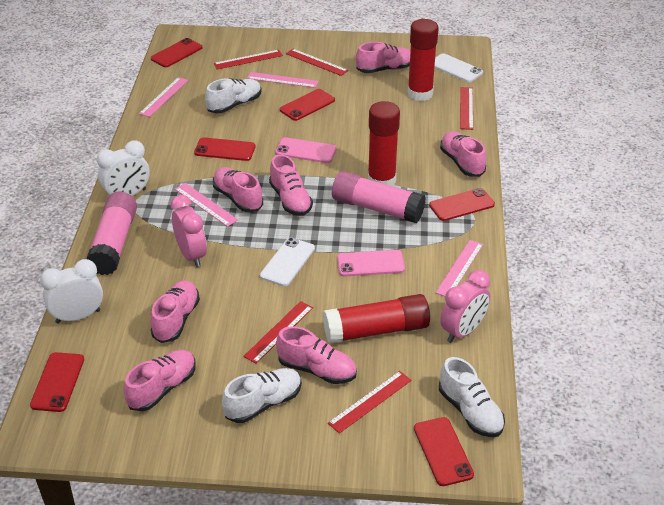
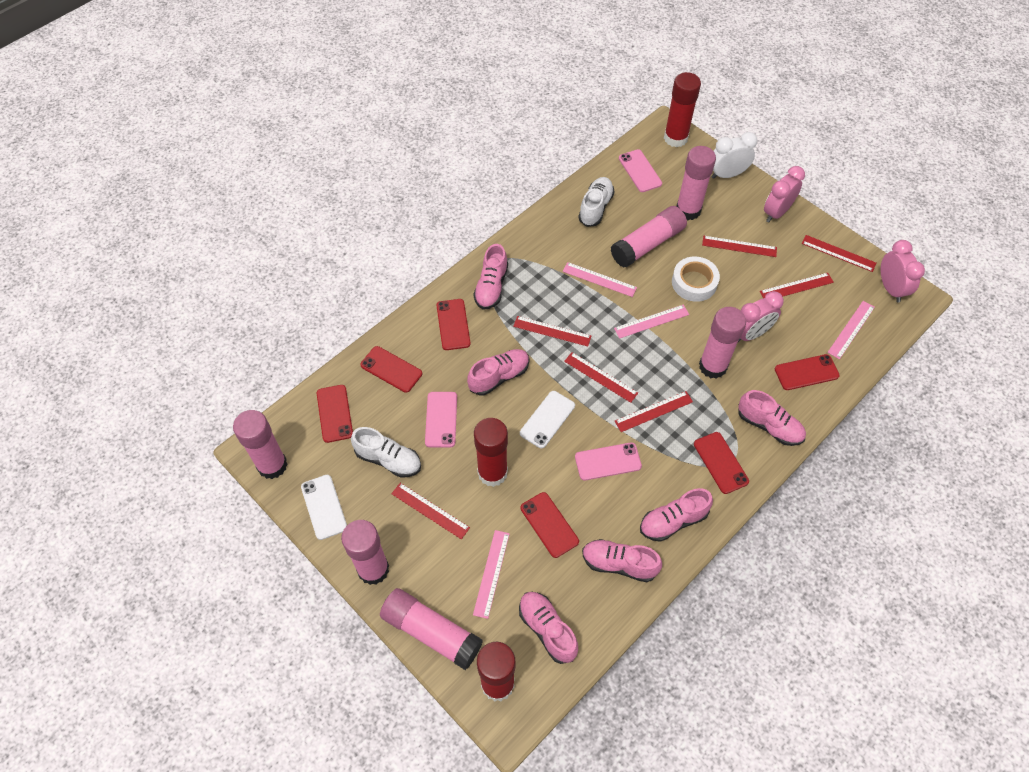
pink clock: [171,195,207,267] [440,270,490,343] = 2 -> [737,291,784,343] [764,166,805,222] [881,240,925,302] = 3
pink glue stick: [87,192,137,275] [332,171,426,223] = 2 -> [233,410,288,479] [341,520,389,585] [380,588,483,670] [611,206,687,268] [676,146,716,220] [699,307,746,379] = 6
pink phone: [275,137,337,163] [337,250,405,277] = 2 -> [425,392,457,448] [575,442,642,480] [619,149,662,192] = 3
pink shoe: [124,350,196,412] [151,280,200,343] [213,167,263,212] [269,154,313,216] [276,326,357,384] [356,42,411,73] [440,131,486,177] = 7 -> [467,349,529,395] [473,244,508,310] [519,592,578,664] [582,539,662,582] [640,488,713,542] [738,390,806,446] = 6
red ruler: [214,50,283,70] [243,301,313,364] [286,49,348,76] [328,371,412,434] [460,87,473,130] = 5 -> [391,483,470,539] [513,316,591,347] [564,352,638,403] [615,391,693,432] [702,236,777,257] [760,273,834,298] [801,235,876,272] = 7
white clock: [40,259,103,324] [97,140,150,196] = 2 -> [711,132,757,179] = 1
white shoe: [205,78,262,114] [222,368,302,423] [439,357,505,437] = 3 -> [351,427,421,478] [578,177,615,227] = 2
white tape: none = 0 -> [672,257,720,302] = 1

